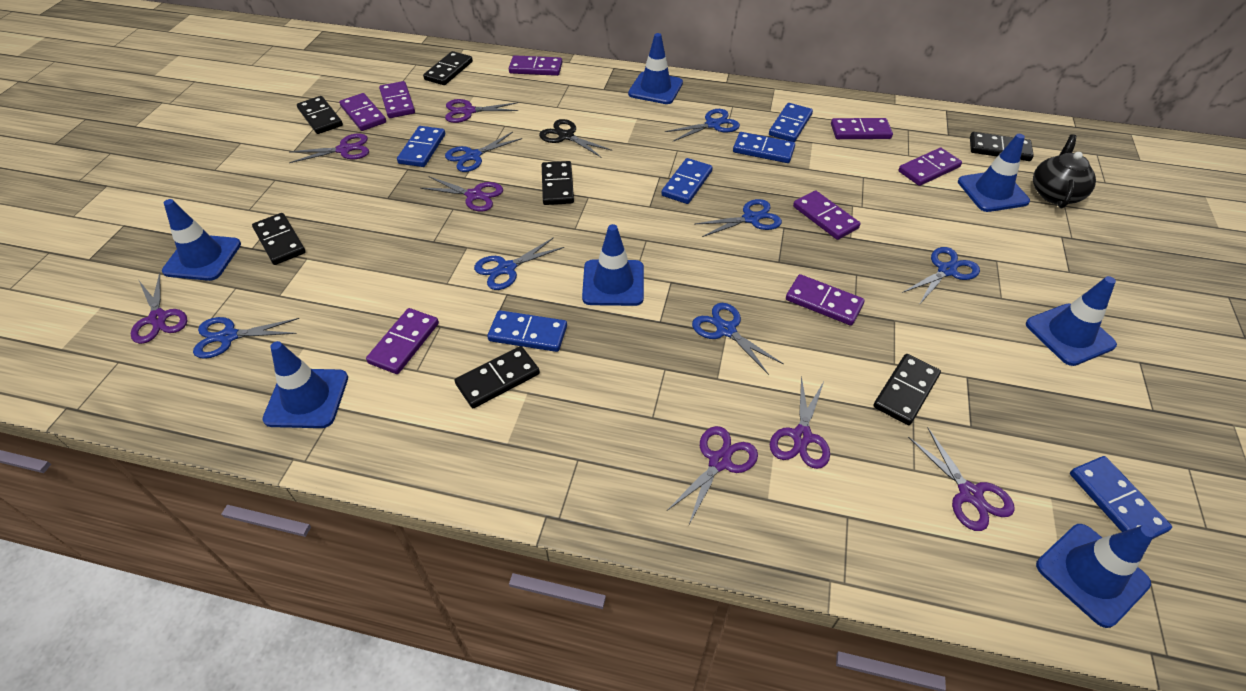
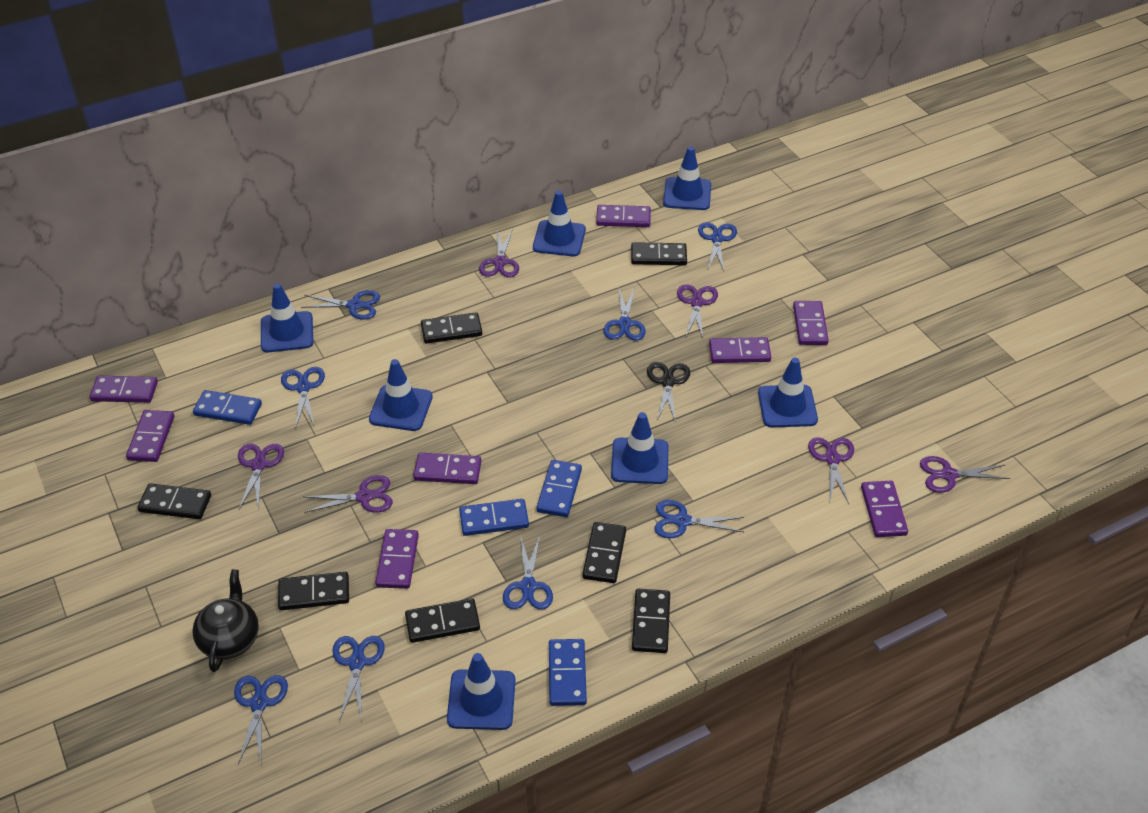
blue domino: [397,126,445,167] [487,310,567,352] [661,158,713,204] [733,132,795,163] [769,103,813,142] [1070,456,1172,539] = 6 -> [193,390,262,425] [459,499,529,536] [536,460,582,517] [549,639,587,706] = 4
blue scissors: [193,317,299,359] [445,132,522,172] [474,237,564,290] [665,109,740,141] [692,303,784,375] [695,199,782,237] [902,247,980,305] = 7 -> [234,675,288,764] [281,367,325,426] [301,290,380,320] [332,636,385,721] [503,535,553,610] [604,287,646,340] [655,500,744,538] [698,222,737,271] = 8
purple scissors: [131,272,188,344] [289,134,369,163] [420,176,503,211] [445,99,519,123] [668,426,758,524] [770,375,830,469] [908,427,1015,531] = 7 -> [238,444,284,511] [303,475,393,513] [479,229,519,277] [677,284,718,338] [808,437,854,504] [920,456,1011,493] = 6

